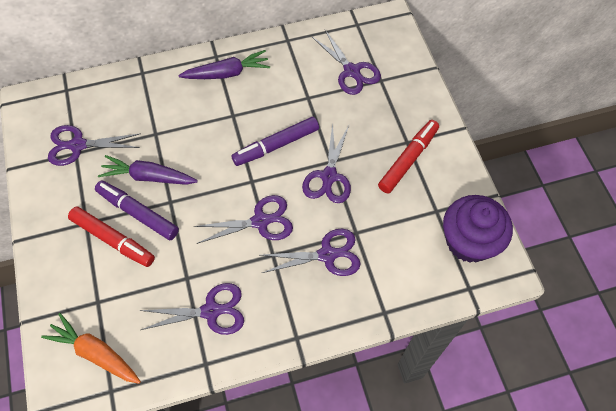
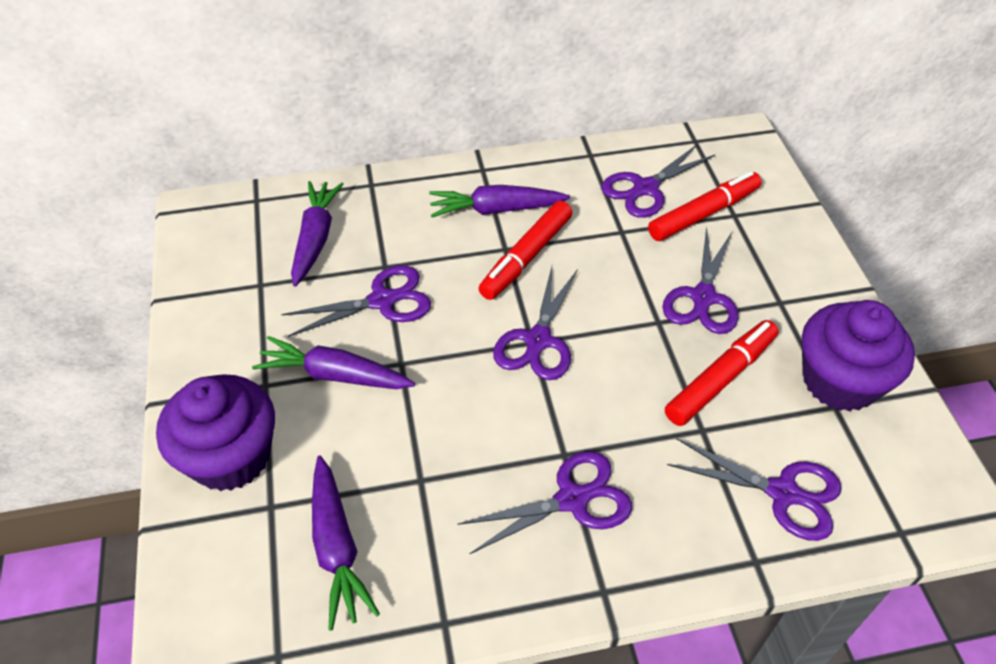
orange carrot: [41,313,141,384] = 1 -> none = 0
purple carrot: [98,155,198,185] [178,50,270,79] = 2 -> [252,336,415,389] [291,181,344,287] [312,455,380,631] [429,185,570,217] = 4
purple cupcake: [443,195,513,263] = 1 -> [156,374,275,491] [802,300,915,412] = 2
purple marker: [95,181,179,240] [231,117,319,166] = 2 -> none = 0
red marker: [68,207,155,267] [378,120,439,193] = 2 -> [478,201,572,300] [648,171,762,241] [665,320,778,426] = 3

